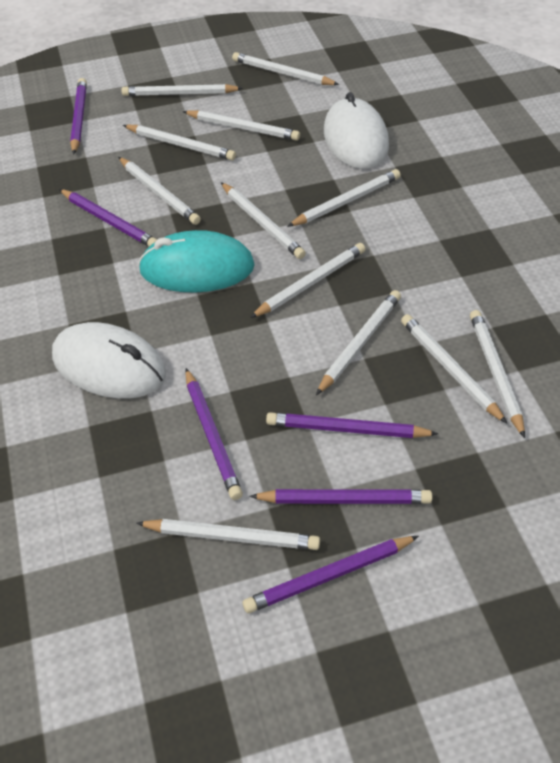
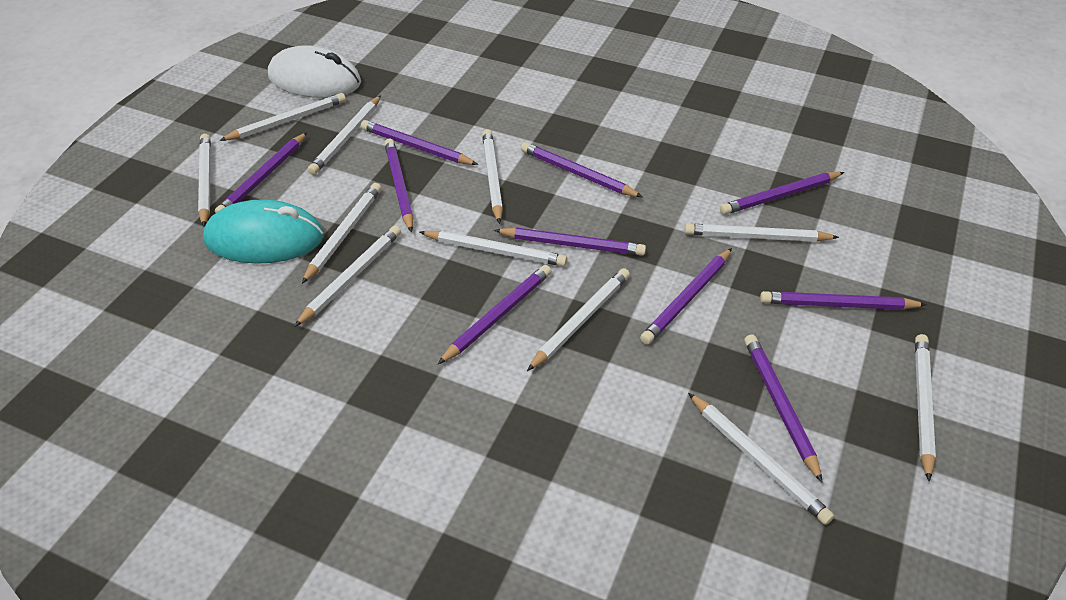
purple pencil: [59,189,157,246] [70,78,87,154] [185,368,243,500] [243,536,419,613] [249,489,432,504] [266,412,438,438] = 6 -> [215,132,307,213] [361,120,478,165] [384,138,413,233] [438,265,551,364] [494,228,646,256] [521,142,642,197] [640,248,732,345] [720,172,844,215] [744,335,823,483] [760,291,927,310] = 10
white mouse: [52,322,166,398] [324,92,389,169] = 2 -> [268,45,361,98] = 1
white pencil: [118,157,201,225] [121,84,243,96] [123,125,236,161] [136,519,320,550] [183,110,300,141] [221,182,306,259] [232,52,339,85] [250,243,365,318] [287,169,401,227] [316,290,401,395] [401,314,507,424] [470,310,525,438] = 12 -> [198,134,211,227] [219,93,346,141] [294,226,401,327] [302,183,381,284] [308,95,381,175] [420,231,567,267] [482,129,503,224] [527,268,630,371] [685,224,839,242] [688,393,834,525] [915,334,936,481] = 11

